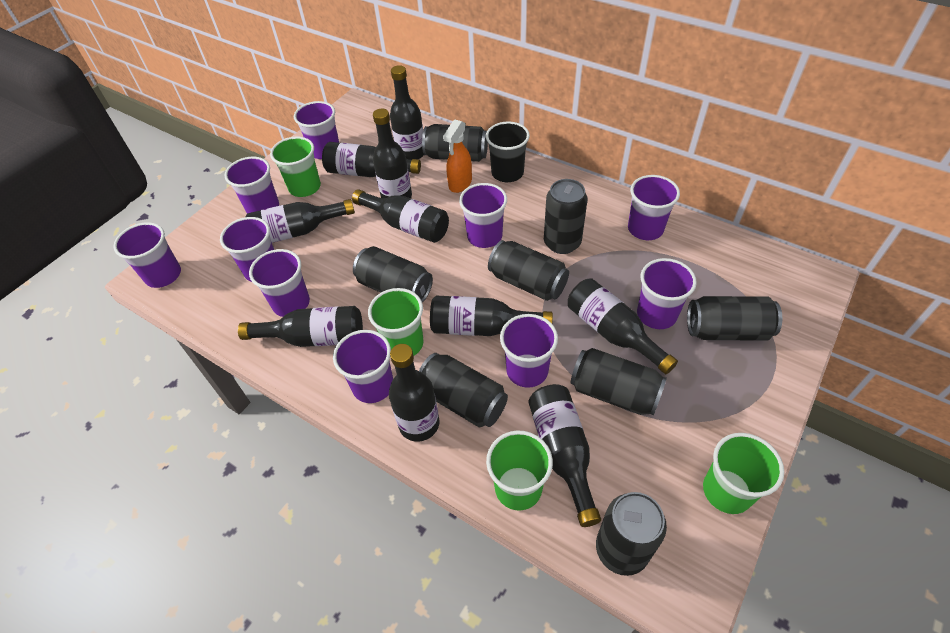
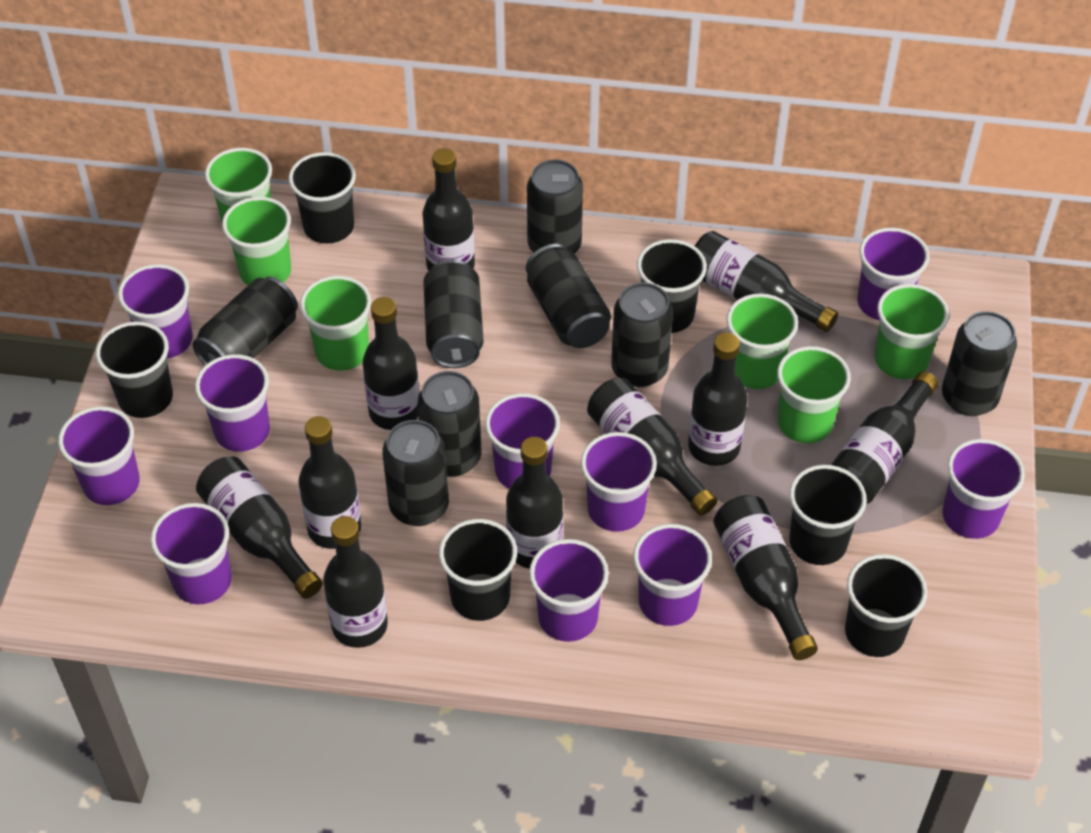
black bottle: [238,306,363,347] [245,199,355,243] [322,142,421,177] [352,189,449,243] [373,109,412,198] [389,344,440,442] [390,65,424,160] [430,296,553,336] [528,384,601,527] [568,278,678,374] = 10 -> [196,456,323,598] [298,416,361,549] [323,516,388,648] [363,297,419,430] [423,148,475,271] [506,437,563,569] [587,378,717,516] [688,333,747,466] [695,231,838,332] [713,495,818,660] [831,371,938,504] = 11
black cup: [486,121,530,182] = 1 -> [96,321,173,418] [288,152,356,244] [439,519,517,621] [637,239,707,333] [789,465,867,565] [845,554,927,657] = 6
green cup: [270,136,321,197] [368,288,423,356] [486,430,553,511] [703,433,784,514] = 4 -> [205,148,272,222] [222,197,291,285] [300,276,371,371] [726,293,798,389] [777,346,851,443] [875,284,949,379] = 6
orange spray bottle: [443,120,472,193] = 1 -> none = 0

